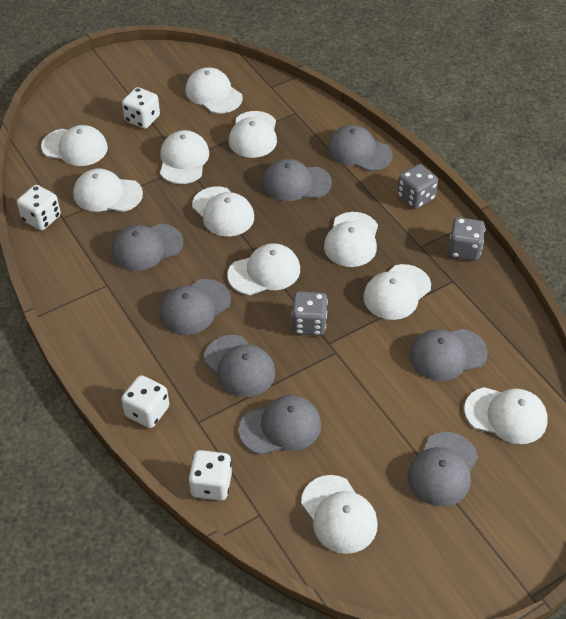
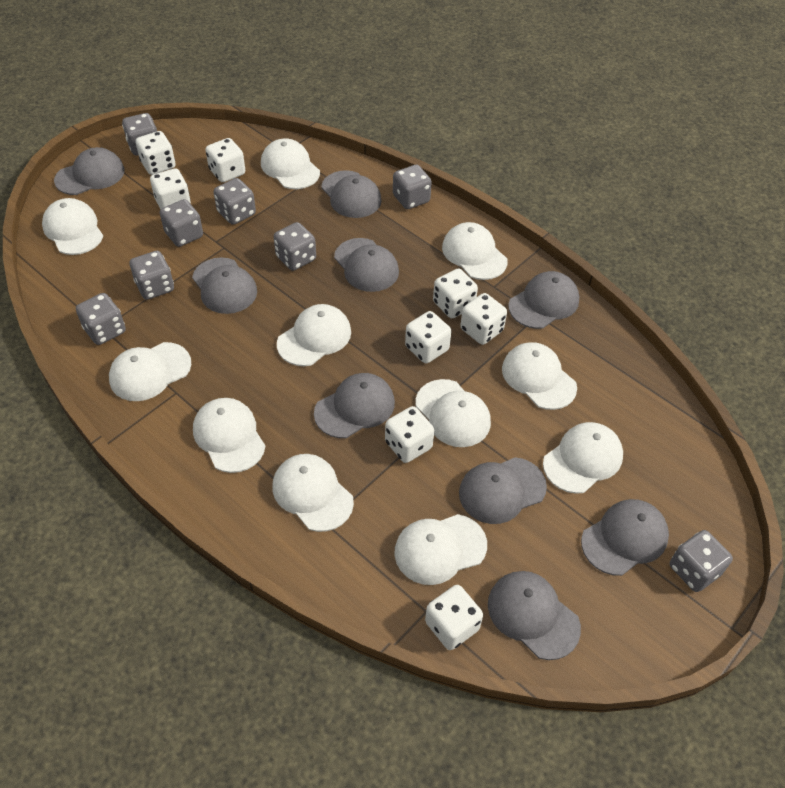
grey cap: [112,224,183,271] [160,279,231,335] [204,335,275,397] [239,395,321,455] [262,159,332,201] [327,125,393,171] [408,432,478,507] [409,329,488,381] = 8 -> [54,147,125,195] [192,257,257,314] [314,373,395,438] [321,170,382,218] [334,238,399,292] [459,457,547,524] [488,571,581,660] [508,271,579,329] [581,499,669,576] = 9
grey dice: [292,291,328,335] [397,164,438,209] [448,217,486,261] = 3 -> [76,293,126,345] [122,113,157,155] [130,251,174,300] [160,199,203,247] [214,178,256,225] [274,222,316,271] [393,165,432,209] [670,530,733,592] = 8
white dice: [17,185,61,230] [121,375,169,428] [122,87,160,129] [188,450,232,500] = 4 -> [136,131,175,175] [150,168,191,210] [205,138,245,182] [385,406,434,463] [405,311,451,363] [425,585,483,650] [433,268,478,318] [460,293,507,345] = 8

